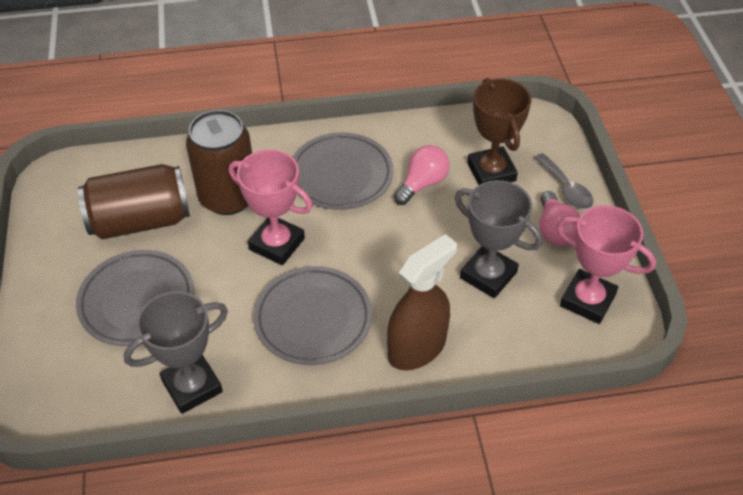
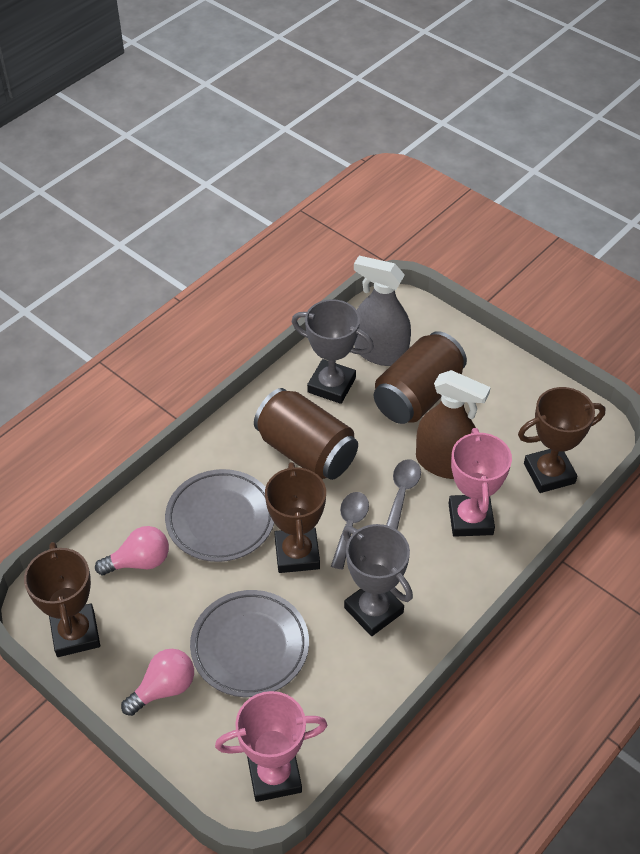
brown trophy: [467,78,531,185] = 1 -> [24,542,100,657] [265,462,326,573] [518,387,605,493] = 3
grey plate: [76,250,194,346] [253,266,372,365] [293,132,393,210] = 3 -> [165,469,274,562] [190,590,309,697] = 2
grey spoon: [534,153,593,209] = 1 -> [331,492,369,569] [386,459,421,530] = 2
grey spray bottle: none = 0 -> [354,256,411,366] = 1

